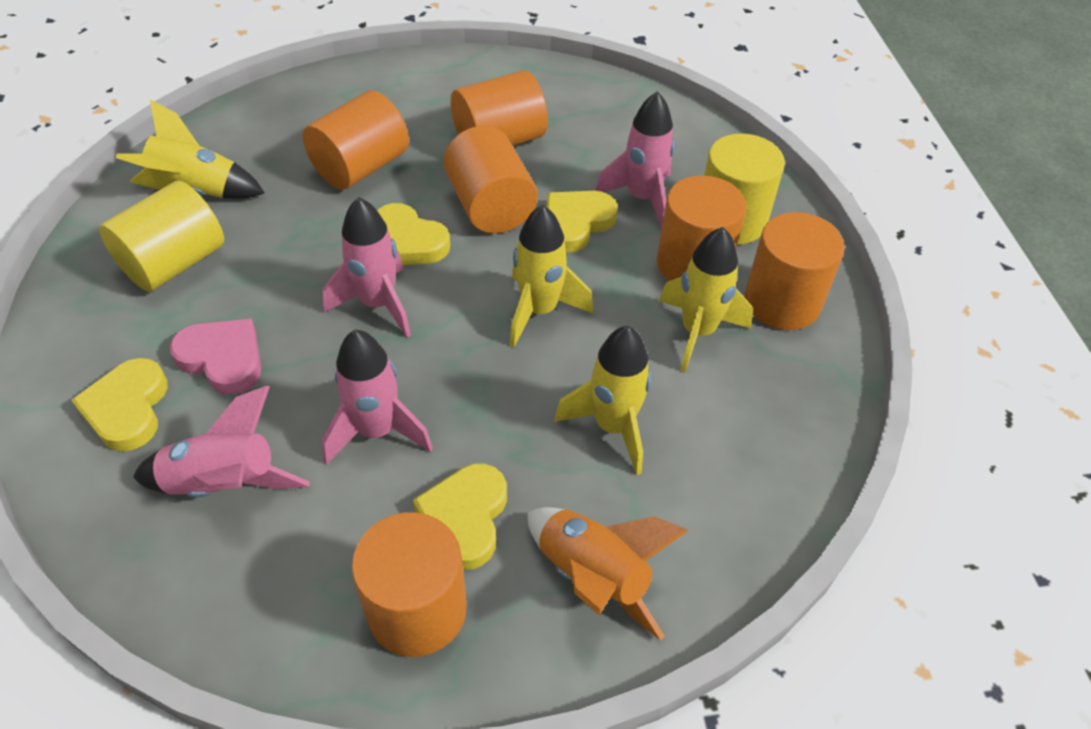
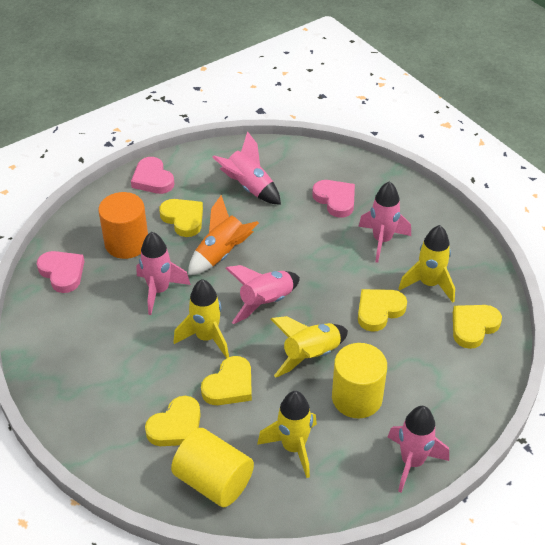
orange cylinder: [303,91,409,190] [352,512,467,657] [443,126,538,234] [451,70,548,146] [657,175,746,281] [745,212,845,330] = 6 -> [98,192,148,259] = 1
pink heart: [169,318,261,394] = 1 -> [37,251,85,293] [131,157,174,194] [312,180,355,218] = 3
pink rocket: [133,386,310,497] [322,330,433,465] [323,197,411,337] [595,91,675,229] = 4 -> [136,232,191,315] [212,131,281,205] [225,265,300,324] [358,181,411,263] [388,406,449,493] = 5
yellow heart: [71,358,168,452] [377,203,450,265] [413,463,507,570] [546,191,618,253] = 4 -> [145,396,201,446] [159,199,203,237] [201,356,252,405] [358,289,407,332] [453,305,502,349] = 5

